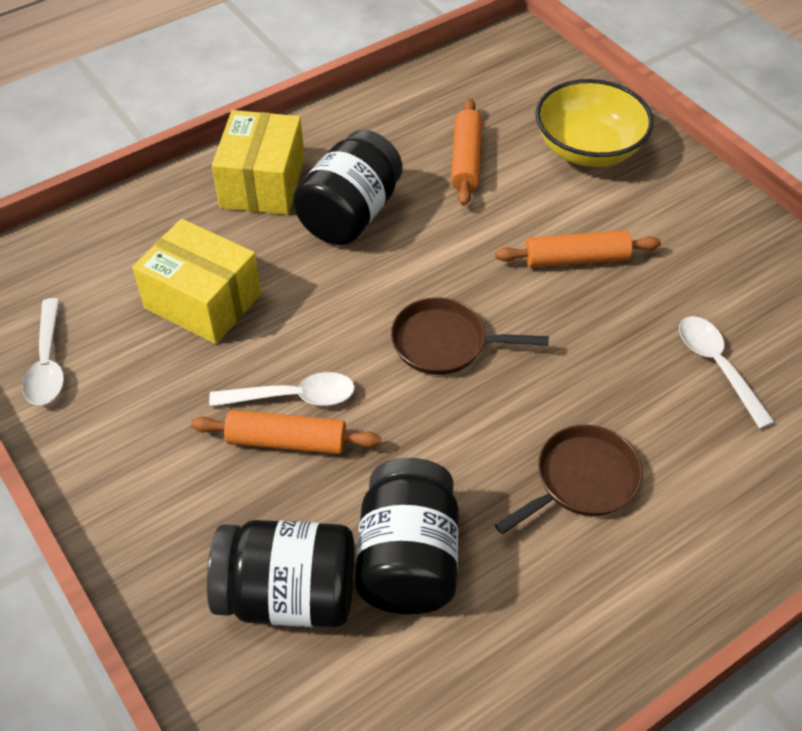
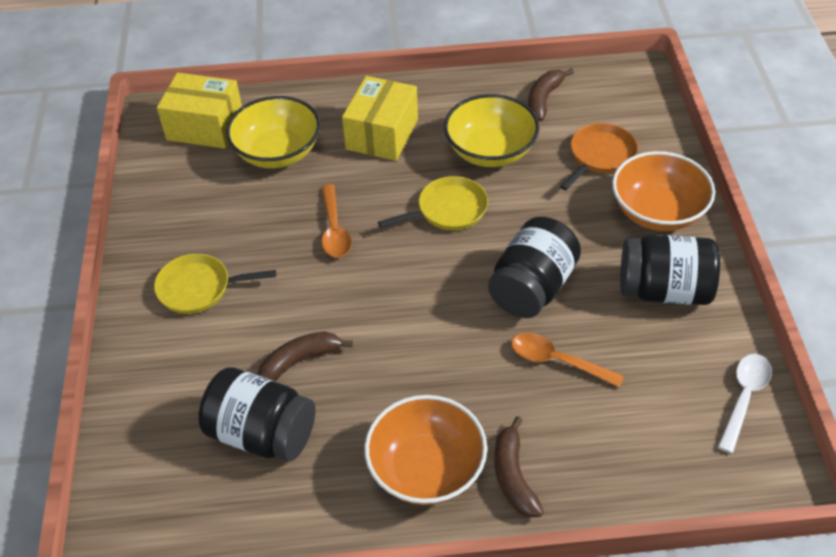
brown banana: none = 0 -> [257,331,353,382] [494,416,544,517] [528,68,574,121] = 3
brown pan: [391,297,549,375] [495,425,642,534] = 2 -> none = 0
orange bowl: none = 0 -> [364,395,487,505] [612,151,715,231] = 2
orange pan: none = 0 -> [560,123,638,190] = 1
orange rolling pin: [191,410,381,454] [451,98,482,206] [495,230,661,268] = 3 -> none = 0
orange spoon: none = 0 -> [322,184,352,257] [511,333,624,388] = 2
white spoon: [22,298,64,405] [209,372,355,407] [679,316,775,429] = 3 -> [718,354,772,453] = 1
yellow bowl: [535,79,653,167] = 1 -> [226,96,321,168] [444,94,539,167] = 2
yellow pan: none = 0 -> [154,254,276,314] [378,176,488,230] = 2

